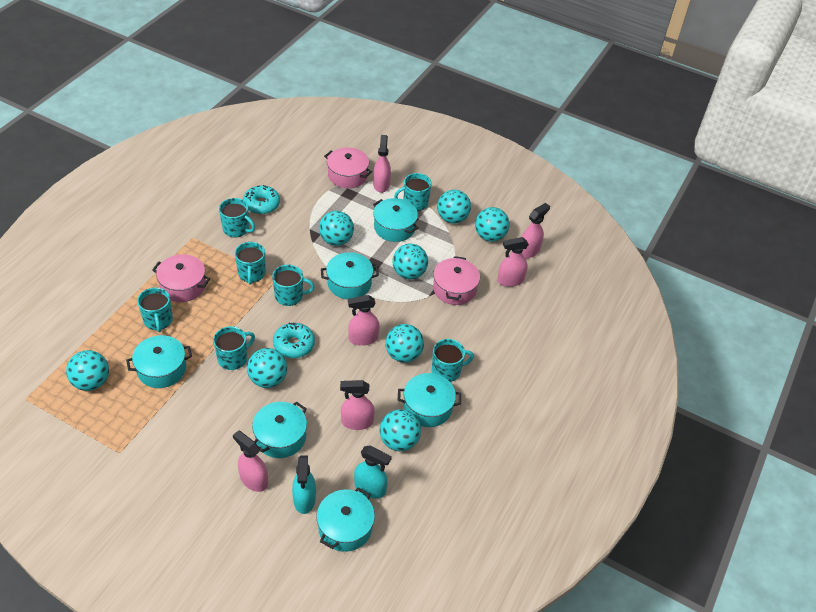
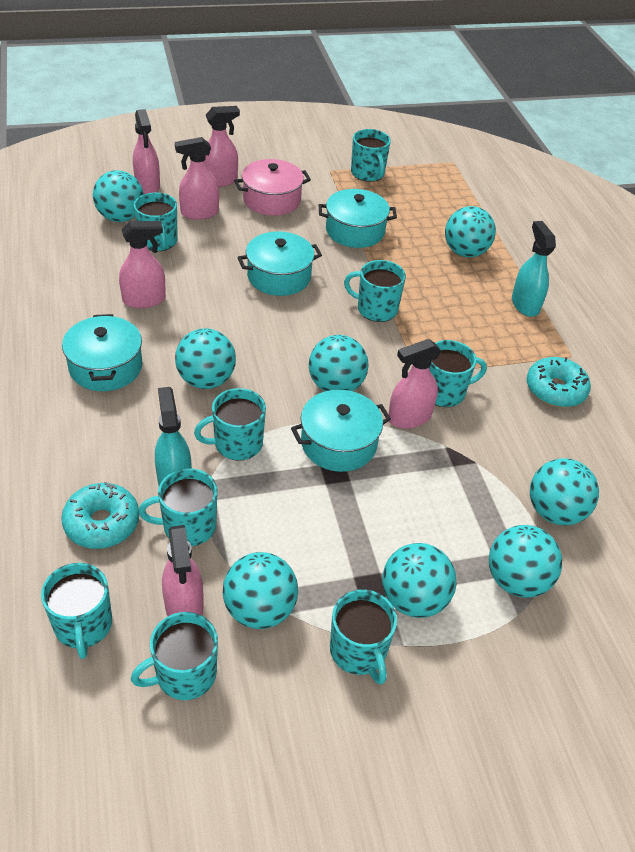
pink pot: [152,254,210,302] [324,147,372,188] [433,256,480,305] = 3 -> [234,159,311,216] = 1
turquoise mug: [137,287,173,332] [213,326,255,370] [219,198,255,238] [235,242,266,285] [272,264,315,306] [394,173,432,211] [432,339,474,382] = 7 -> [41,563,112,659] [131,612,218,700] [134,192,178,251] [139,468,217,546] [194,388,266,461] [330,590,397,685] [344,260,406,322] [351,129,391,182] [429,340,487,407] = 9
turquoise pot: [126,335,192,388] [252,401,307,458] [316,487,375,552] [321,252,379,299] [373,198,419,242] [398,373,461,427] = 6 -> [62,314,142,391] [237,231,322,296] [291,390,391,472] [319,189,397,248] = 4

